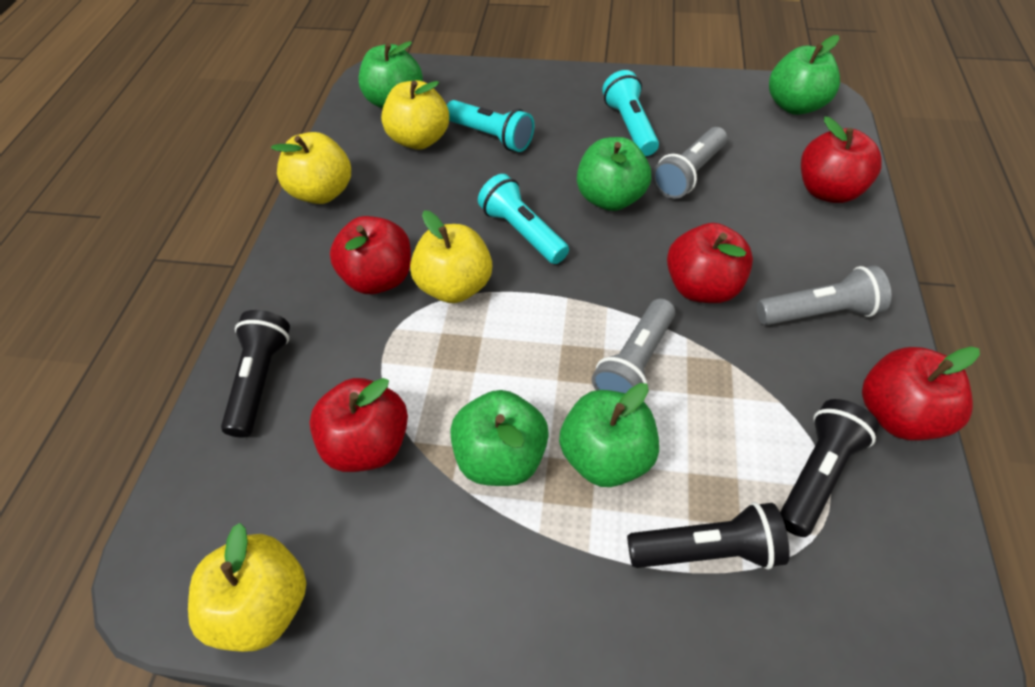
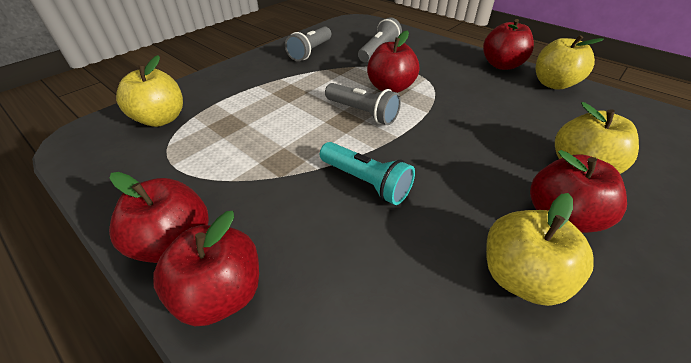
black flashlight: [221,310,290,437] [627,502,790,570] [780,399,879,537] = 3 -> none = 0
green apple: [359,41,423,109] [450,390,549,486] [559,383,659,487] [577,137,651,211] [769,35,840,115] = 5 -> none = 0
turquoise flashlight: [447,100,534,152] [478,174,569,264] [602,70,659,156] = 3 -> [320,142,415,205] = 1

